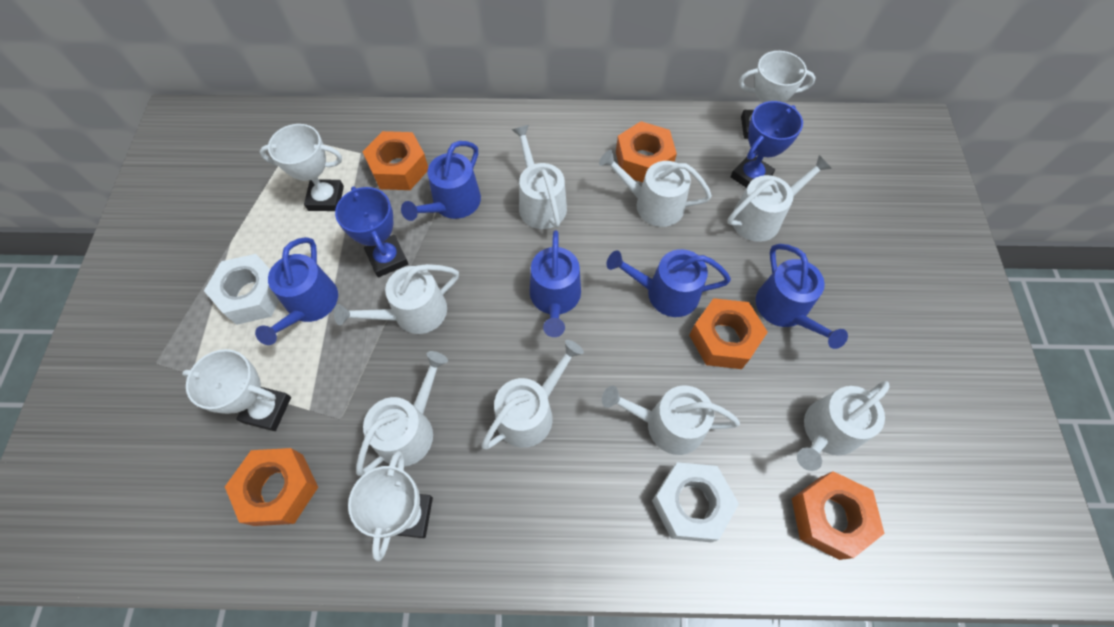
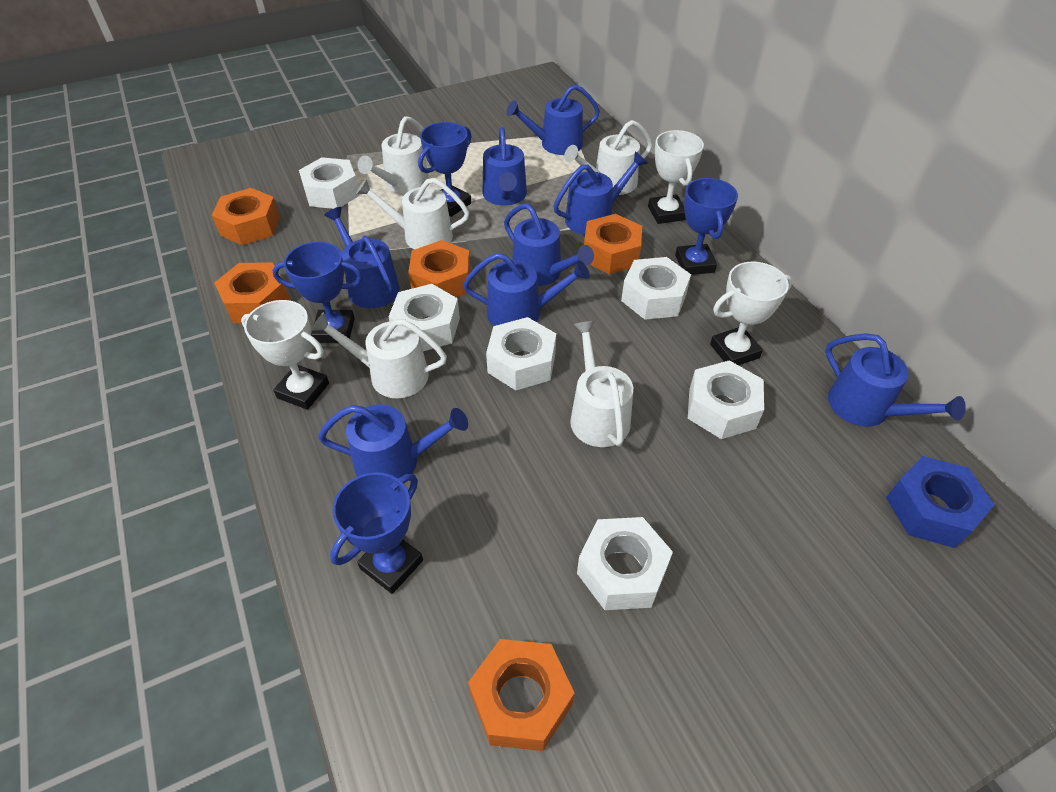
blue nut: none = 0 -> [886,456,995,548] = 1
blue trophy: [335,186,408,277] [731,101,803,188] = 2 -> [272,241,363,343] [330,472,423,594] [418,122,472,217] [675,178,738,275] = 4
blue watering can: [255,237,338,345] [401,141,481,221] [530,230,581,337] [607,249,731,317] [756,244,848,349] = 5 -> [318,404,468,478] [324,207,400,308] [463,253,590,326] [483,127,527,206] [504,203,594,286] [506,84,600,155] [553,151,648,235] [825,333,966,427] = 8
white nut: [204,254,279,325] [652,462,739,542] = 2 -> [299,157,360,209] [388,284,460,351] [486,317,556,390] [577,517,673,610] [621,257,691,320] [688,360,764,439] = 6
white trophy: [182,349,291,431] [260,124,344,211] [348,451,433,562] [739,51,816,139] = 4 -> [241,300,329,410] [648,130,704,224] [710,262,793,365] = 3
white watering can: [334,264,459,334] [356,351,448,476] [481,340,584,450] [512,125,567,229] [599,150,712,227] [602,385,740,455] [727,155,832,242] [797,381,890,471] = 8 -> [311,312,447,398] [356,178,469,250] [358,116,429,193] [564,120,653,195] [570,320,633,447] = 5

